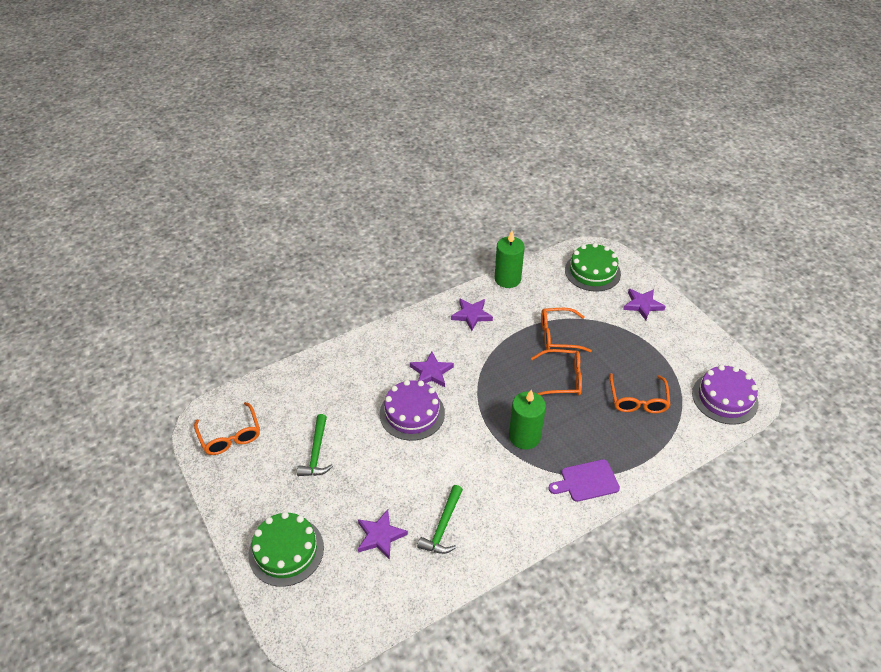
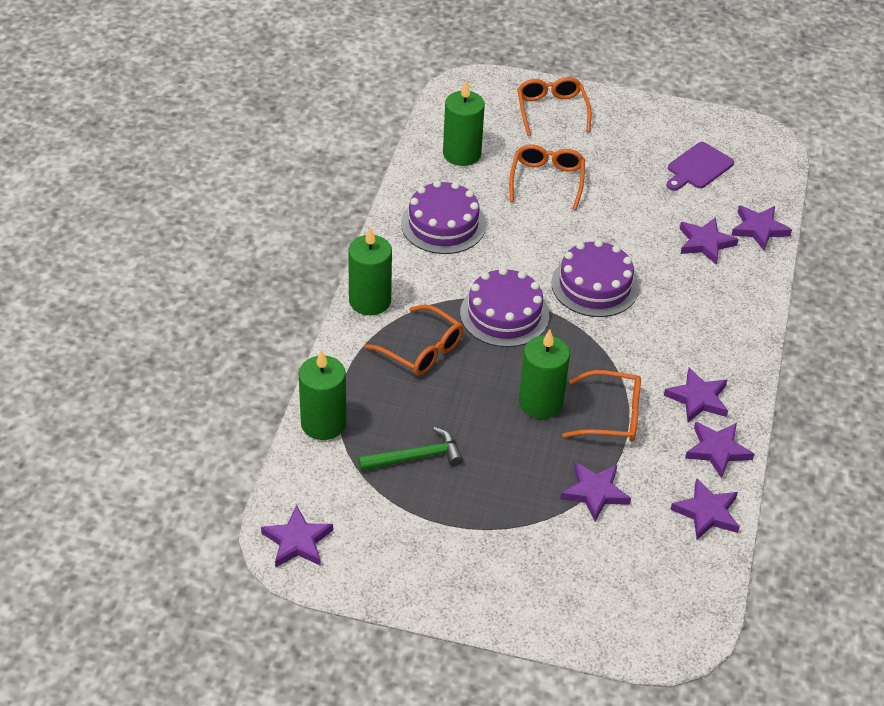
green cake: [248,512,324,587] [565,243,621,292] = 2 -> none = 0
green candle: [495,231,525,288] [509,390,546,449] = 2 -> [299,349,347,440] [348,227,392,315] [443,80,485,166] [519,329,570,419] = 4
green hammer: [297,414,333,476] [417,485,463,554] = 2 -> [358,427,463,471] = 1
purple cake: [380,380,445,441] [692,365,758,425] = 2 -> [401,180,486,254] [460,267,549,347] [551,240,639,317] = 3
purple star: [358,509,408,560] [410,352,454,387] [451,298,493,331] [623,289,666,320] = 4 -> [261,505,333,567] [560,462,631,521] [664,368,728,422] [670,478,740,540] [680,217,739,265] [685,422,754,479] [731,205,792,250] = 7

